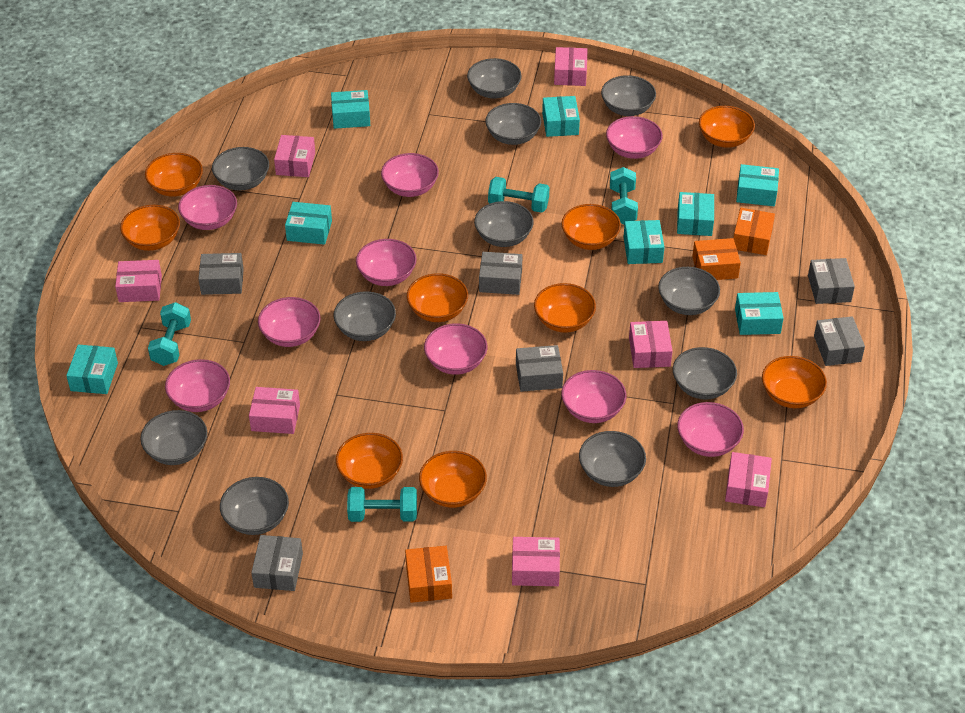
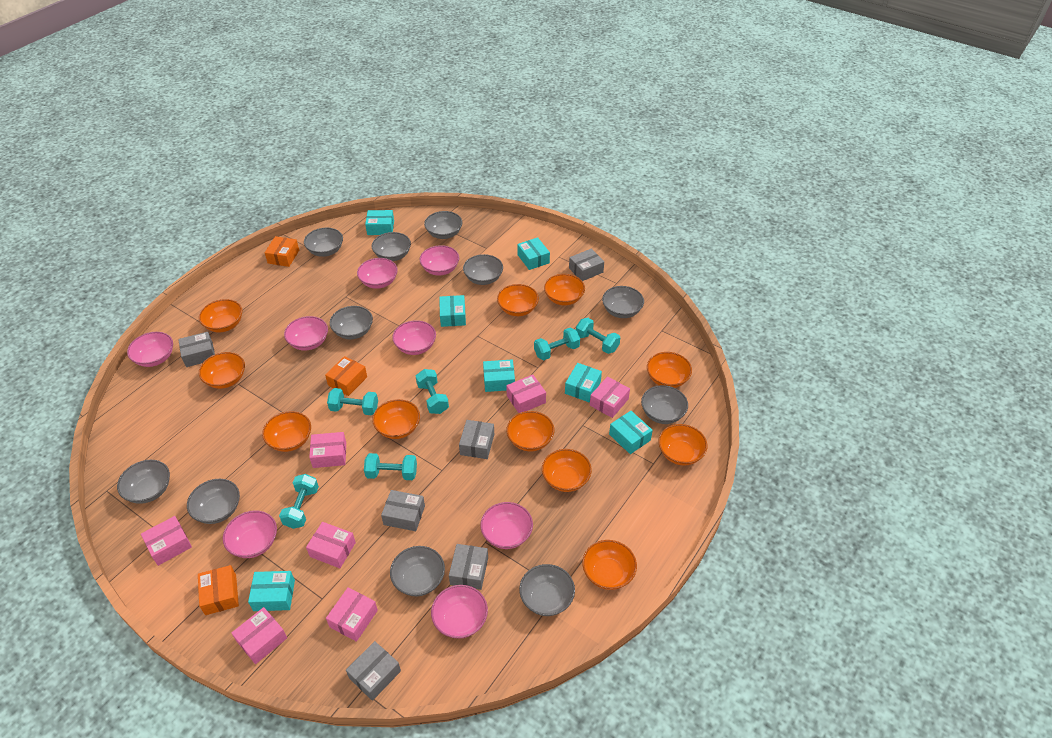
orange bowl: [120,205,180,251] [145,153,203,197] [336,433,403,489] [407,273,468,322] [419,451,487,508] [534,283,596,333] [561,204,621,250] [699,106,755,148] [762,356,827,408] = 9 -> [199,299,242,332] [199,352,245,389] [262,411,311,452] [372,399,420,439] [497,284,539,316] [506,411,554,451] [542,449,592,492] [544,274,585,305] [582,540,637,590] [647,352,692,388] [659,424,708,466] = 11
pink bowl: [165,359,230,412] [178,185,237,230] [258,297,321,347] [356,239,416,286] [381,153,439,197] [424,323,487,375] [561,370,626,423] [606,116,663,159] [677,402,744,457] = 9 -> [127,332,173,367] [223,510,277,558] [284,316,328,351] [357,258,398,289] [392,320,436,355] [420,245,459,276] [431,585,488,639] [480,502,533,549] = 8
turquoise box: [66,345,118,394] [285,202,332,245] [331,90,370,129] [542,96,580,137] [623,220,664,264] [677,192,714,236] [735,292,784,335] [736,164,779,206] = 8 -> [248,571,295,611] [365,210,394,235] [439,295,466,327] [483,359,515,392] [517,237,550,270] [565,363,602,402] [609,411,653,454] = 7
turquoise dumbbell: [148,302,191,366] [347,487,417,522] [488,177,549,213] [610,167,638,225] = 4 -> [279,474,319,529] [327,388,378,415] [364,453,417,480] [416,369,449,414] [534,328,580,360] [576,318,620,354] = 6

